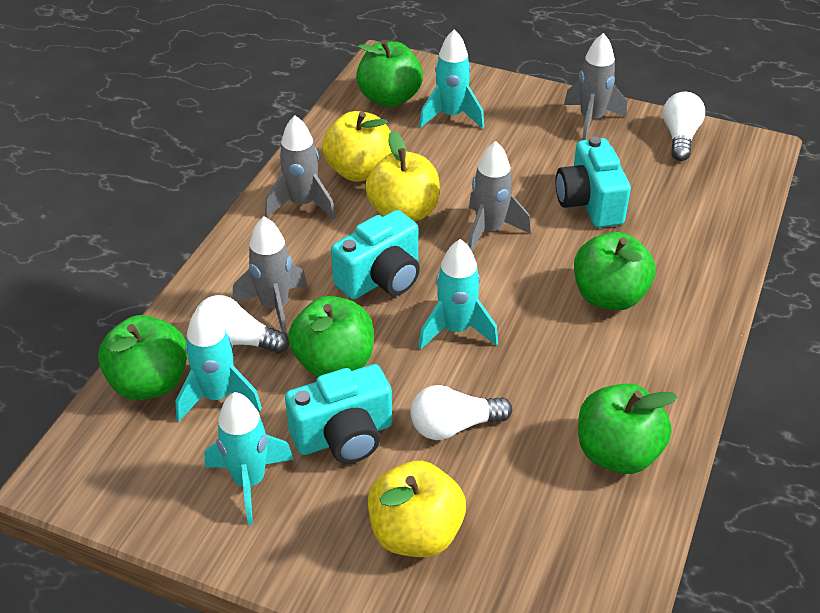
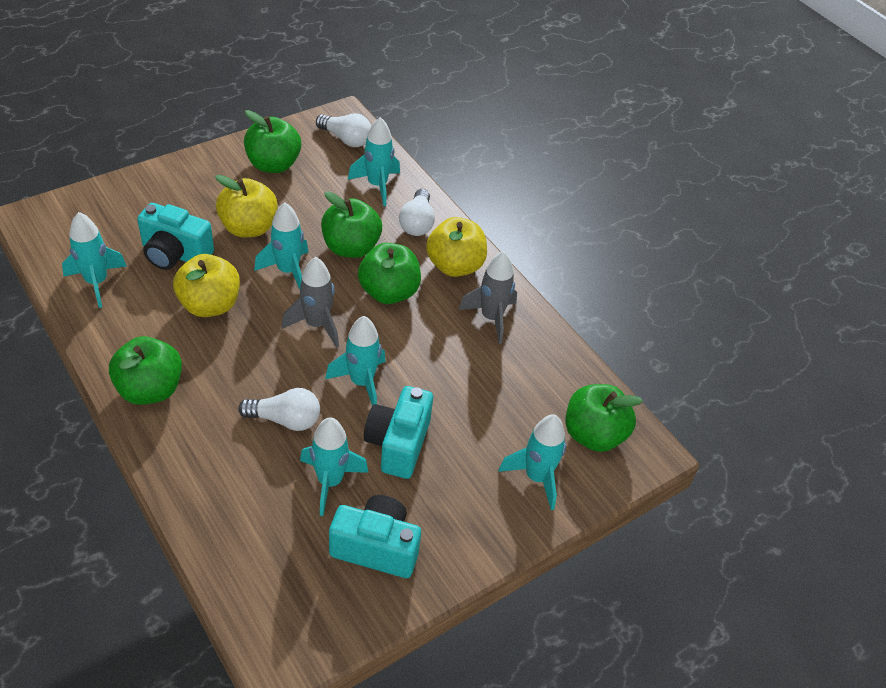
grey rocket: [233,217,307,334] [265,115,336,220] [468,141,531,251] [564,33,627,140] = 4 -> [282,257,339,348] [459,251,517,344] = 2
turquoise rocket: [175,306,262,422] [205,392,294,525] [418,239,498,350] [419,29,484,128] = 4 -> [62,212,127,308] [254,203,309,289] [300,417,369,516] [325,316,386,406] [348,117,400,206] [498,415,566,510] = 6

